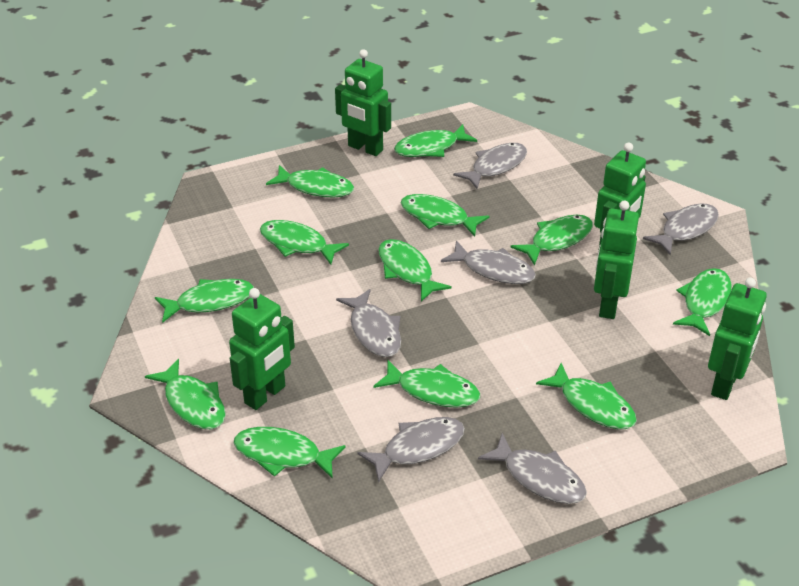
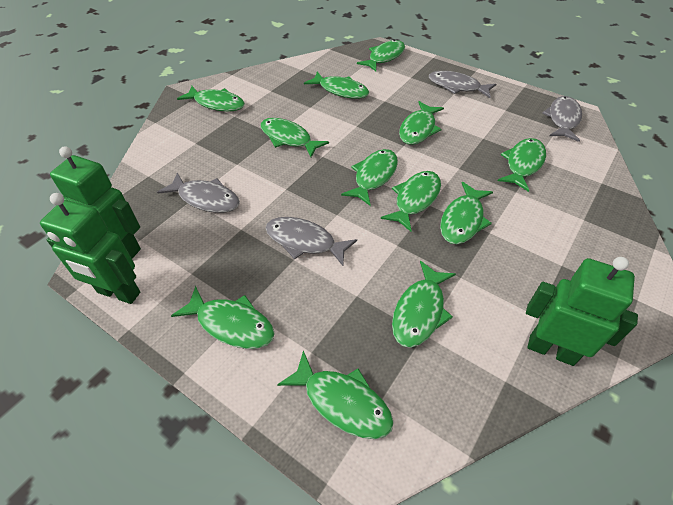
green robot: [229,288,295,410] [335,49,391,156] [594,142,646,251] [594,200,639,319] [708,277,767,400] = 5 -> [40,193,140,304] [50,146,141,258] [526,257,638,366] = 3
grey fish: [336,289,401,357] [357,417,465,483] [441,240,535,284] [453,143,527,189] [478,433,587,504] [643,204,719,255] = 6 -> [157,173,240,213] [265,217,357,266] [429,71,496,98] [542,96,582,142] = 4

